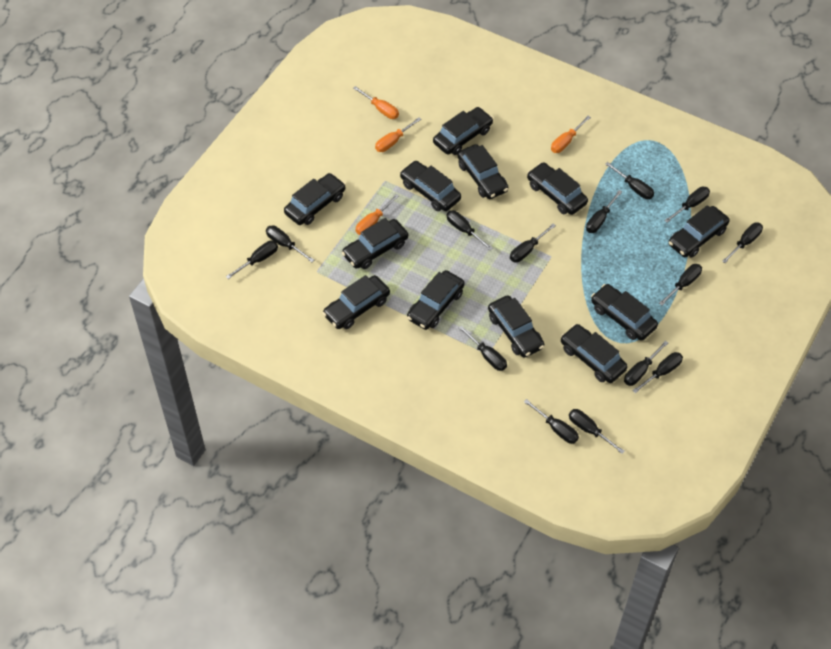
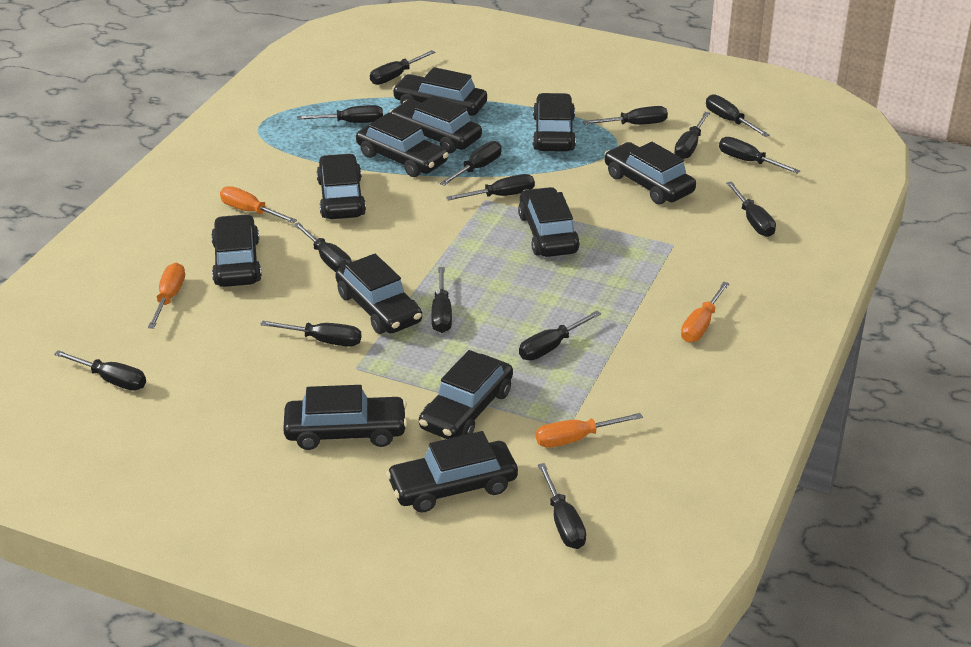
black screwdriver: [226,241,278,279] [266,225,314,262] [447,210,493,250] [459,326,507,371] [510,224,556,262] [524,399,579,444] [569,409,625,454] [586,190,622,233] [605,162,654,199] [624,341,668,386] [632,352,683,393] [659,264,702,305] [664,187,710,223] [722,223,763,263] = 14 -> [54,350,146,390] [260,321,362,347] [294,222,352,272] [297,105,383,123] [370,50,435,85] [431,267,452,333] [440,141,502,186] [446,174,535,201] [519,311,601,360] [538,463,586,549] [583,106,668,125] [674,112,710,159] [706,94,770,137] [719,137,800,174] [726,181,776,237] = 15

